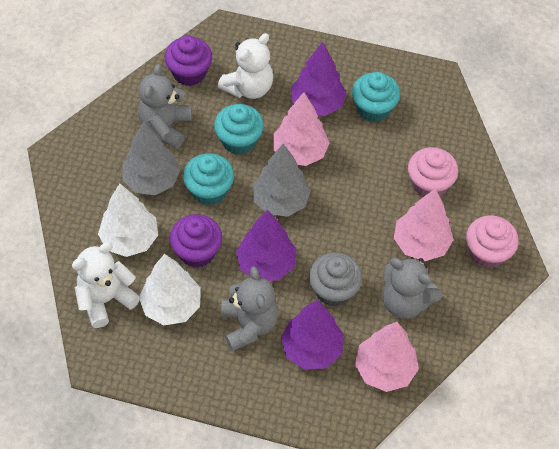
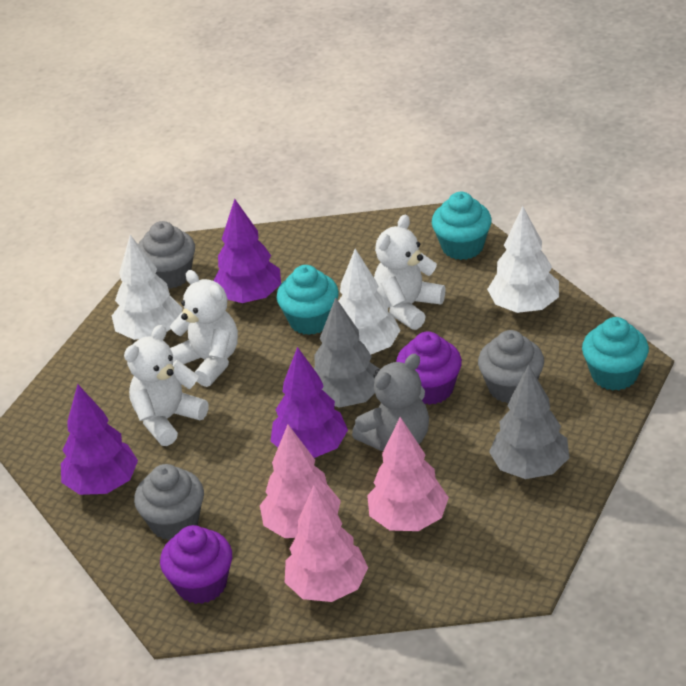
grey cupcake: [309,252,362,307] = 1 -> [134,464,204,540] [138,221,195,289] [478,330,544,403] = 3
grey teddy bear: [138,64,192,149] [221,266,278,351] [382,257,442,319] = 3 -> [352,354,429,451] = 1
pink cupcake: [408,147,458,197] [466,215,519,269] = 2 -> none = 0
white teddy bear: [72,242,140,328] [218,33,273,99] = 2 -> [124,325,209,446] [170,270,238,387] [374,215,445,330] = 3
white tree: [98,184,158,257] [139,254,201,325] = 2 -> [112,235,183,340] [339,249,401,354] [487,206,559,313] = 3

